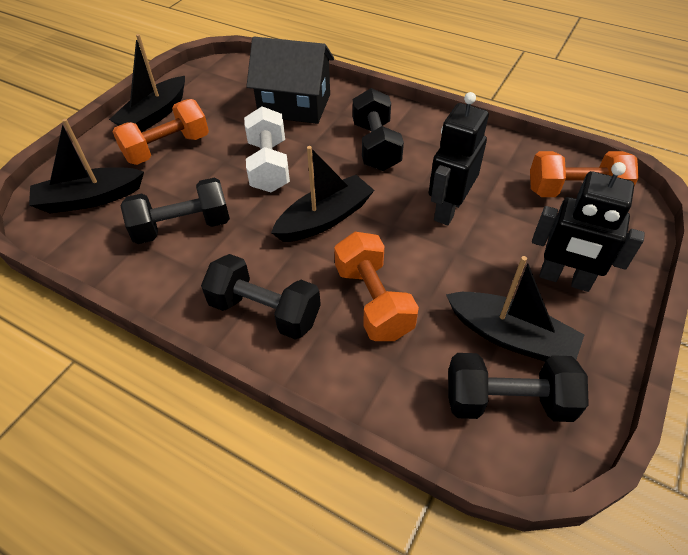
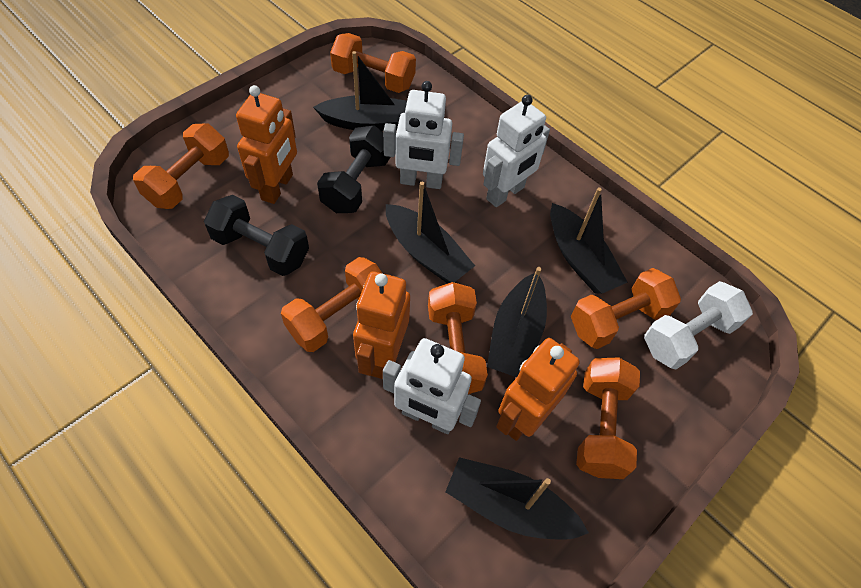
black boat: [29,119,144,213] [109,34,185,133] [271,146,375,242] [446,256,584,362] = 4 -> [313,51,407,131] [386,182,475,284] [446,457,589,540] [487,267,547,377] [550,187,628,294] = 5
black dumbbell: [121,178,230,244] [201,254,321,340] [353,88,404,171] [448,353,589,422] = 4 -> [204,195,309,276] [317,126,390,213] = 2
black house: [246,37,334,124] = 1 -> none = 0
black robot: [429,92,489,225] [532,162,645,292] = 2 -> none = 0
orange dumbbell: [112,99,209,165] [334,232,419,341] [530,151,639,197] = 3 -> [133,124,229,209] [281,257,383,352] [330,33,416,93] [428,282,488,394] [571,268,681,349] [576,357,640,479] = 6
orange robot: none = 0 -> [236,85,297,204] [353,271,410,379] [496,338,580,441] = 3
white robot: none = 0 -> [383,338,481,434] [384,81,464,189] [483,95,550,207] = 3

